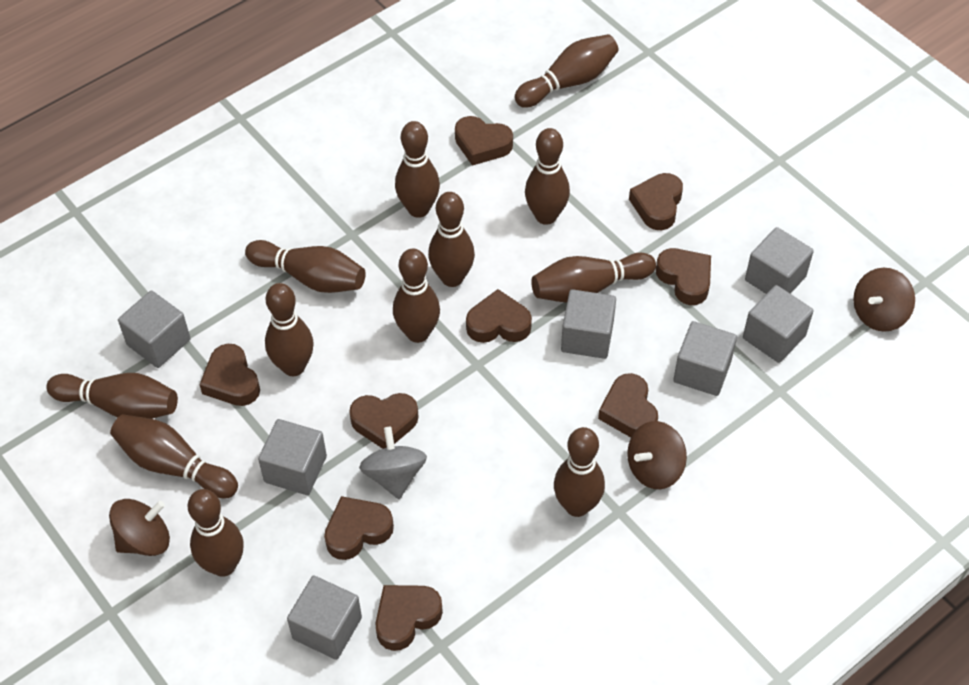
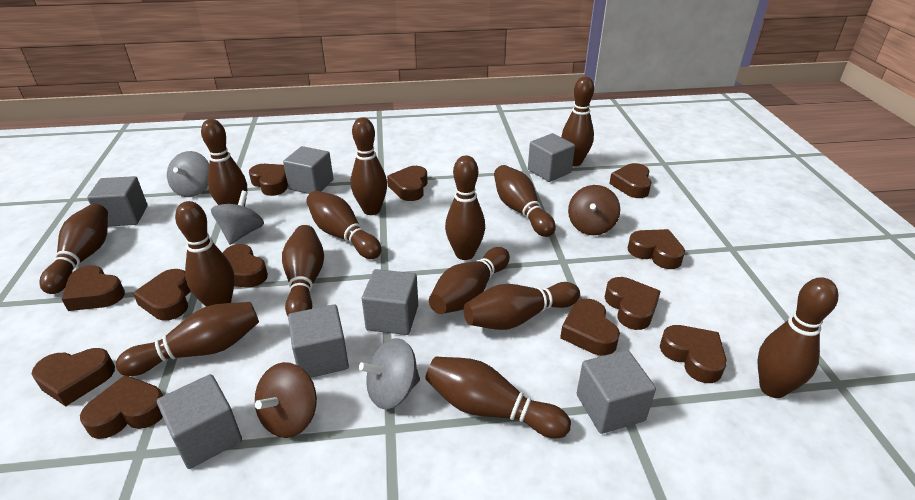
brown bowling pin: [46,373,178,419] [110,414,238,498] [188,489,244,577] [245,240,366,293] [265,283,314,376] [393,248,440,343] [395,121,440,218] [428,192,475,287] [515,34,619,108] [525,128,570,225] [531,253,656,303] [554,427,605,517] = 12 -> [39,204,108,294] [116,302,259,376] [175,201,235,306] [201,119,247,207] [282,225,324,316] [306,190,382,259] [351,117,387,215] [425,357,571,438] [429,247,510,314] [445,156,485,260] [463,282,580,330] [494,165,556,237] [561,77,594,166] [757,277,838,398] = 14
brown heart: [199,344,260,406] [324,496,394,560] [349,393,419,449] [375,585,443,651] [455,116,513,166] [466,289,532,343] [598,373,658,437] [629,173,683,230] [656,248,711,305] = 9 -> [32,348,115,407] [62,265,125,311] [80,375,163,439] [133,269,191,321] [223,244,268,288] [249,164,288,196] [387,166,428,201] [560,299,620,356] [605,277,661,330] [609,163,652,198] [628,229,685,269] [660,325,727,383] = 12
brown spinning top: [109,499,170,556] [627,421,687,489] [853,268,915,332] = 3 -> [255,362,317,438] [568,185,620,235] = 2
grey spinning top: [359,427,427,499] = 1 -> [167,151,209,197] [211,191,264,245] [359,338,420,409] = 3

